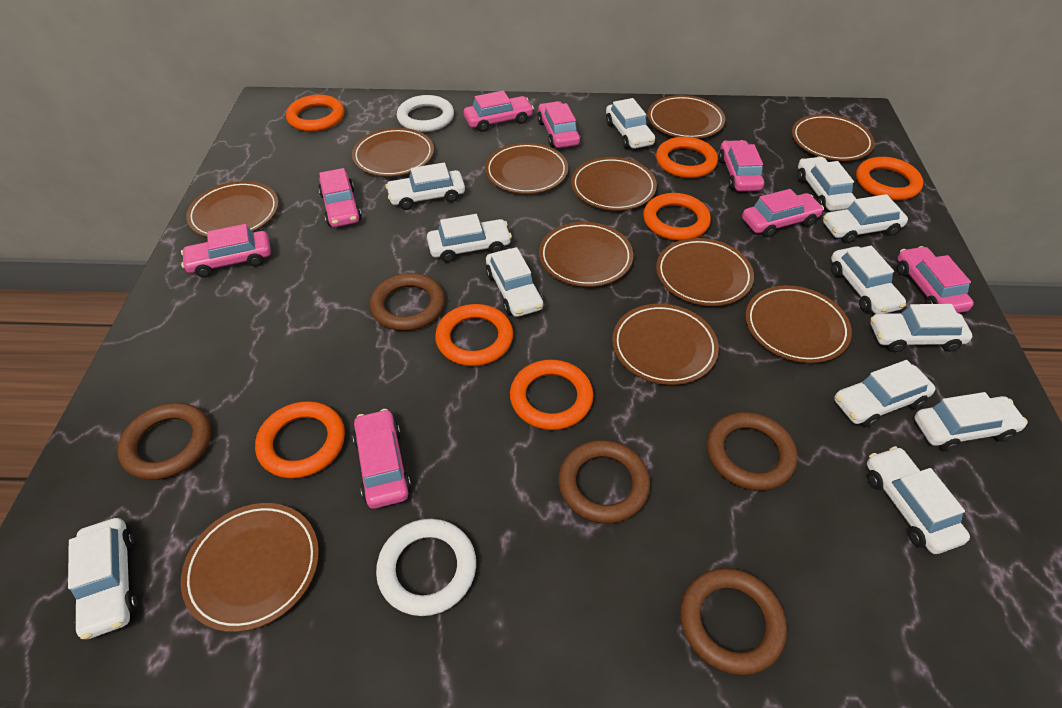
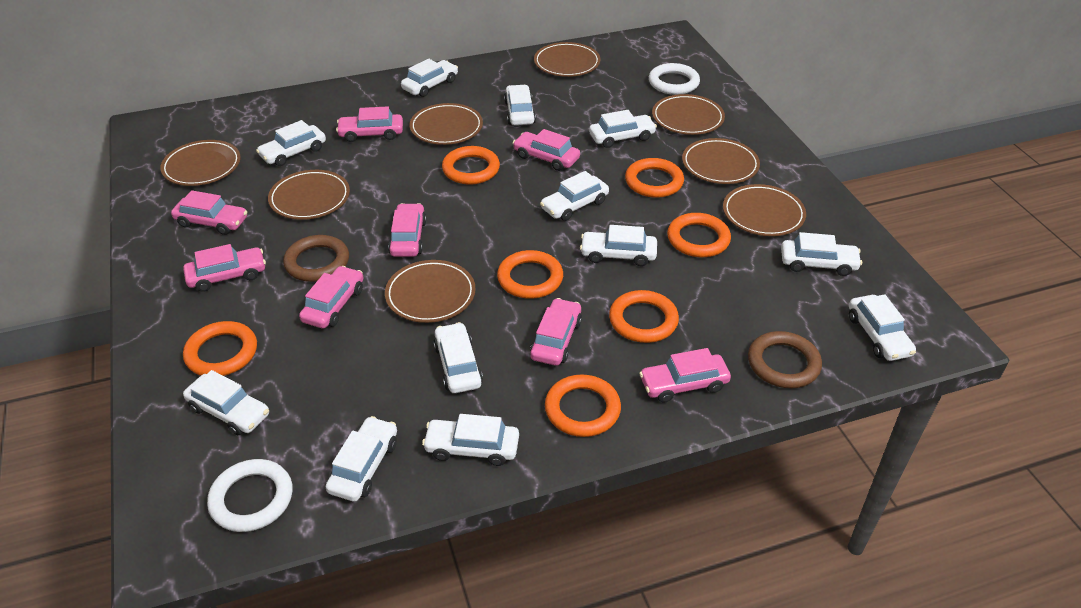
brown plate: [181,503,319,632] [186,181,279,237] [352,128,434,177] [485,143,568,194] [539,222,633,287] [571,157,657,211] [612,304,719,385] [647,95,725,139] [656,238,754,306] [745,285,852,363] [792,114,875,161] = 11 -> [160,140,241,186] [268,170,350,220] [385,260,476,323] [410,103,483,145] [534,42,600,77] [652,94,725,135] [682,138,760,184] [723,184,806,236] = 8
brown ring: [117,403,211,480] [370,273,445,331] [558,440,650,524] [680,568,787,675] [707,412,797,491] = 5 -> [283,235,349,282] [748,331,822,388] = 2

